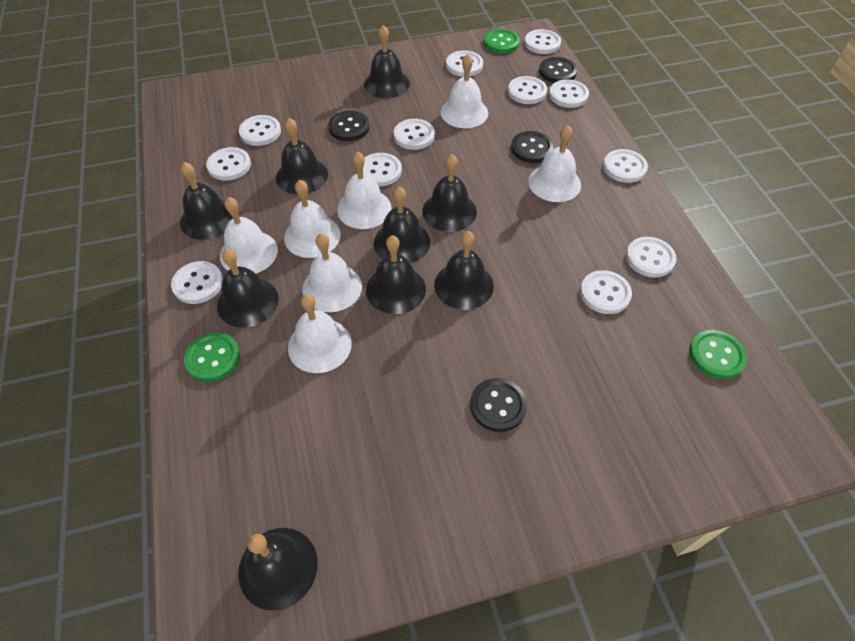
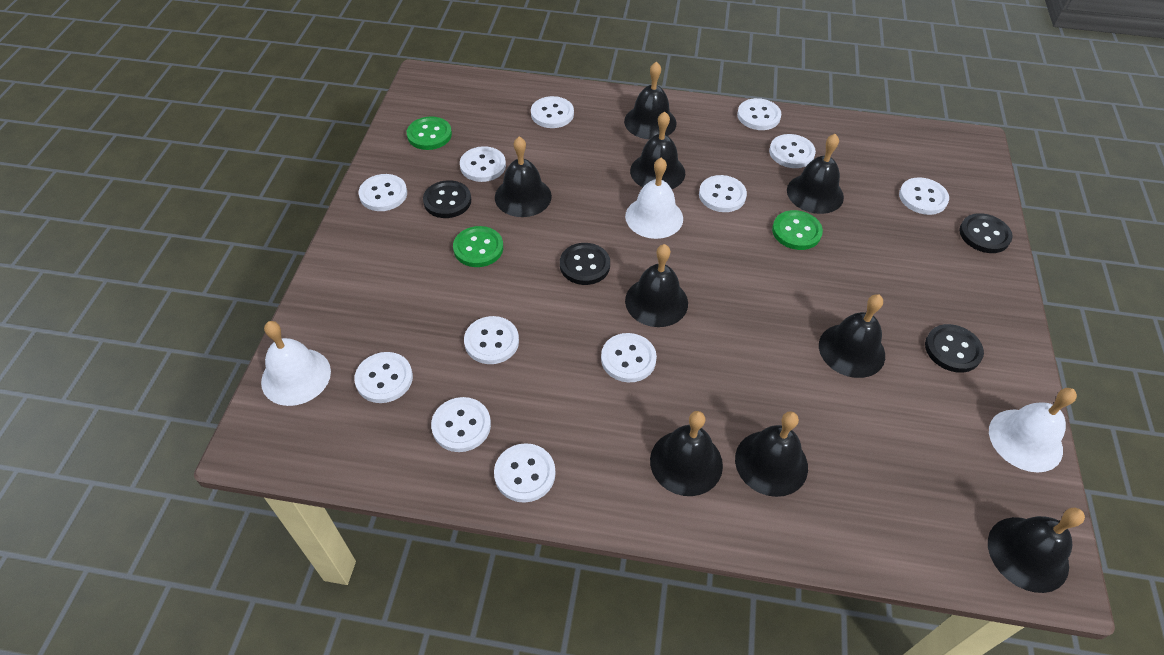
white bell: [220,197,278,273] [284,180,341,258] [288,294,352,373] [302,234,362,312] [337,151,392,229] [441,54,488,128] [528,125,581,202] = 7 -> [261,321,331,406] [625,158,683,239] [989,388,1077,472] = 3

